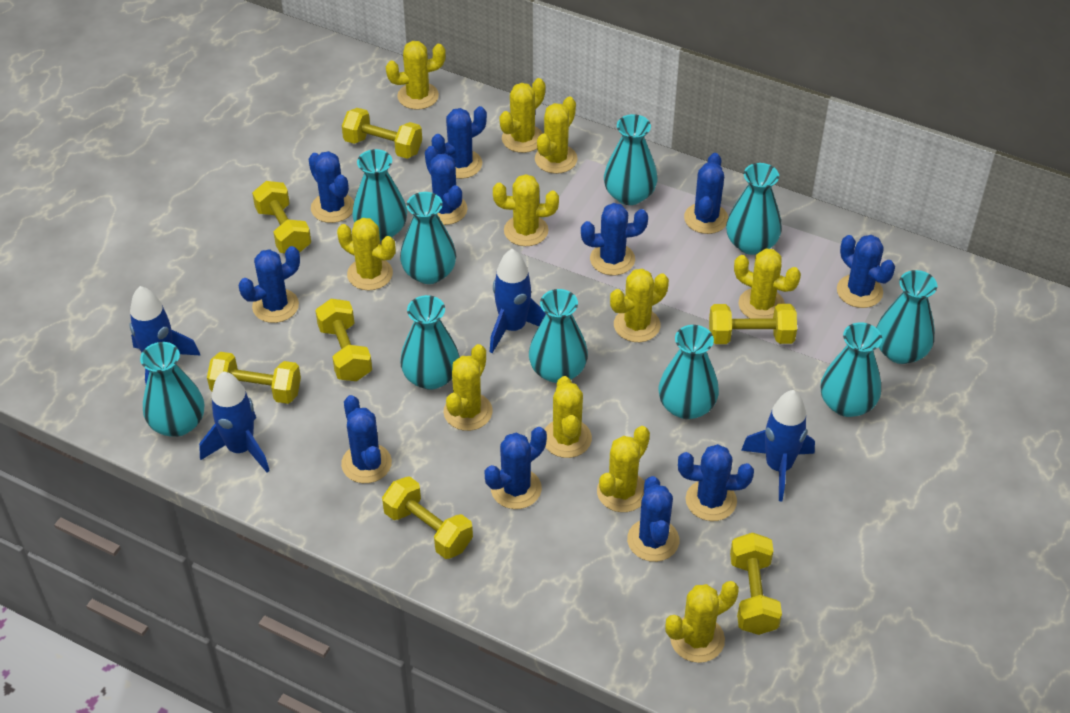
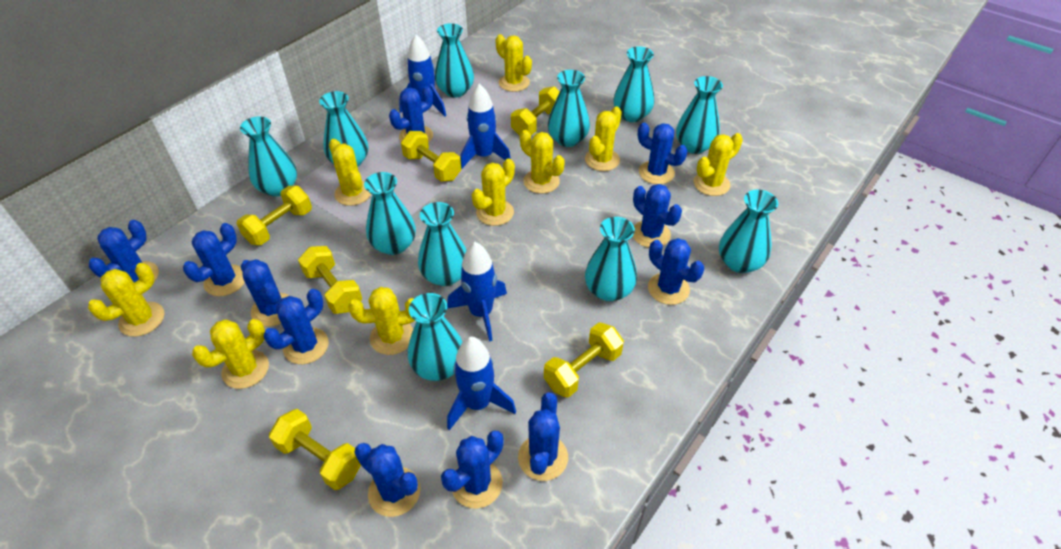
turquoise vase: [140,342,204,437] [352,149,407,241] [400,192,456,284] [400,295,459,390] [529,289,588,383] [604,114,658,205] [658,325,719,419] [726,163,782,255] [820,322,882,417] [876,270,937,364] = 10 -> [240,116,297,197] [319,91,368,167] [364,172,416,255] [408,293,462,381] [418,202,466,286] [435,23,474,98] [548,70,590,147] [585,217,637,301] [613,46,654,122] [676,76,723,154] [719,190,778,273] = 11
yellow cactus: [337,218,396,291] [386,41,446,110] [444,344,493,431] [493,174,559,246] [499,78,545,153] [535,97,578,174] [544,376,592,458] [597,426,650,512] [610,269,669,342] [665,581,739,663] [734,249,801,319] = 11 -> [88,263,164,337] [192,319,269,389] [329,139,371,206] [348,287,415,355] [472,158,515,226] [495,34,532,92] [520,130,565,194] [585,107,622,171] [694,133,743,196] = 9
yellow dumbbell: [207,352,301,404] [252,181,311,253] [315,299,372,381] [342,108,422,159] [382,476,473,559] [709,304,797,344] [730,533,782,635] = 7 -> [236,186,312,245] [269,409,361,490] [298,246,362,314] [401,131,461,182] [511,86,560,136] [544,322,624,397] = 6

